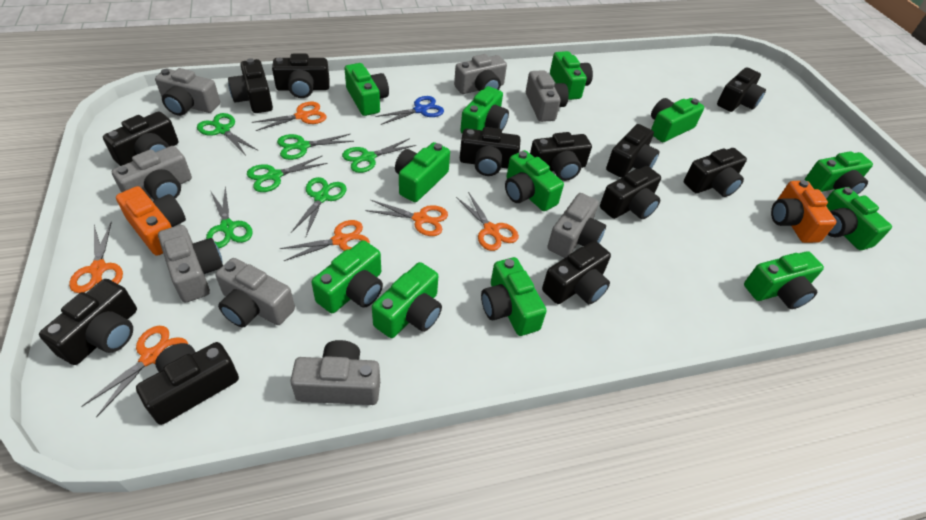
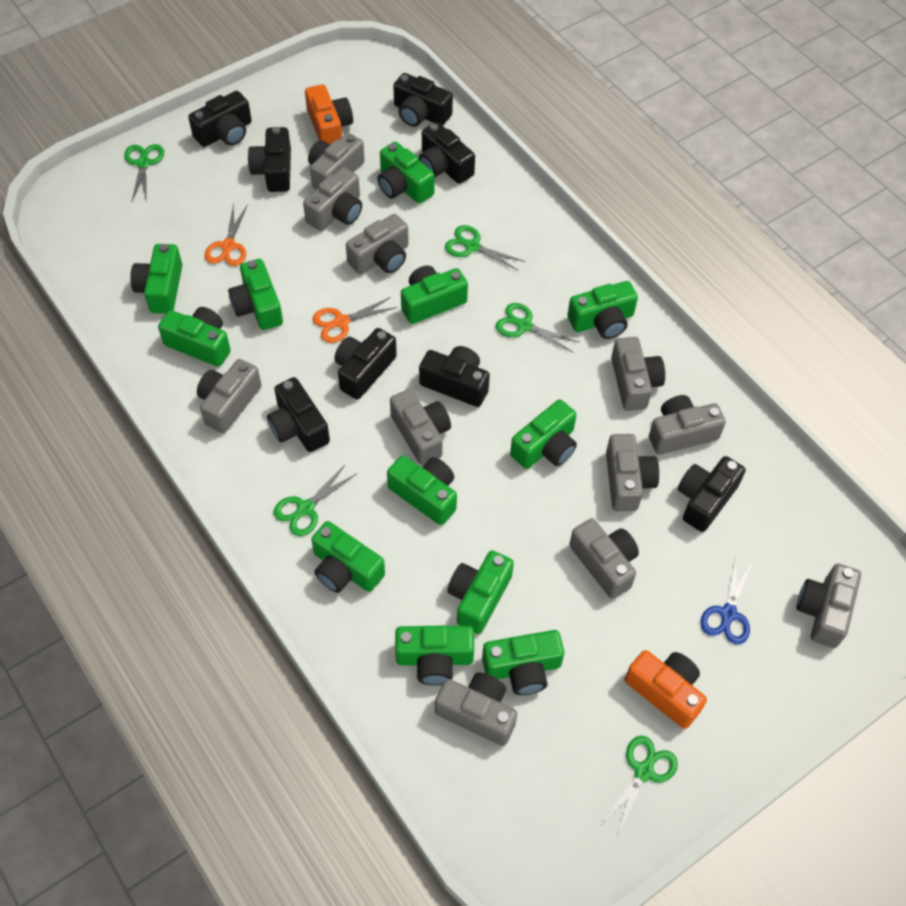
black camera: [39,279,137,365] [103,112,179,166] [136,342,239,425] [228,58,273,113] [272,54,330,98] [460,127,520,176] [530,132,592,181] [542,241,611,304] [600,166,661,219] [606,124,659,178] [684,148,747,197] [717,67,766,112] = 12 -> [188,91,252,147] [248,127,291,192] [267,377,330,452] [334,328,397,400] [393,73,453,127] [419,122,475,184] [419,346,490,407] [678,456,746,532] = 8
green scissors: [197,113,258,154] [206,187,253,248] [247,156,328,192] [277,134,354,160] [291,177,346,236] [342,138,416,173] = 6 -> [124,144,164,203] [273,464,356,536] [445,225,526,271] [496,303,579,353] [602,736,678,836] = 5
grey camera: [112,146,192,200] [155,68,220,116] [158,225,223,303] [215,258,295,327] [290,340,380,405] [454,54,507,94] [526,70,569,122] [547,193,606,258] = 8 -> [197,359,261,433] [303,167,362,231] [308,133,365,189] [346,214,409,275] [390,389,451,465] [435,672,517,746] [569,518,639,599] [606,434,659,511] [611,337,665,411] [649,395,726,455] [796,563,861,648] = 11
orange scissors: [69,222,123,293] [82,326,188,417] [252,102,327,131] [280,220,370,261] [365,200,448,236] [456,192,519,251] = 6 -> [205,203,248,266] [313,297,397,343] = 2

